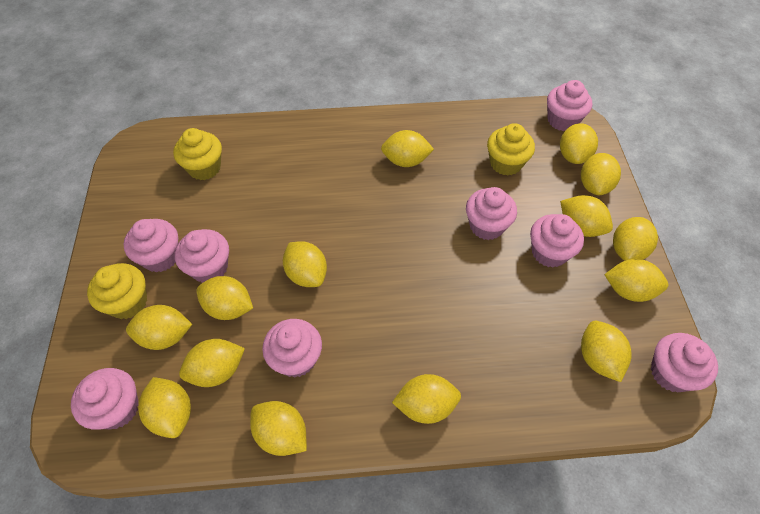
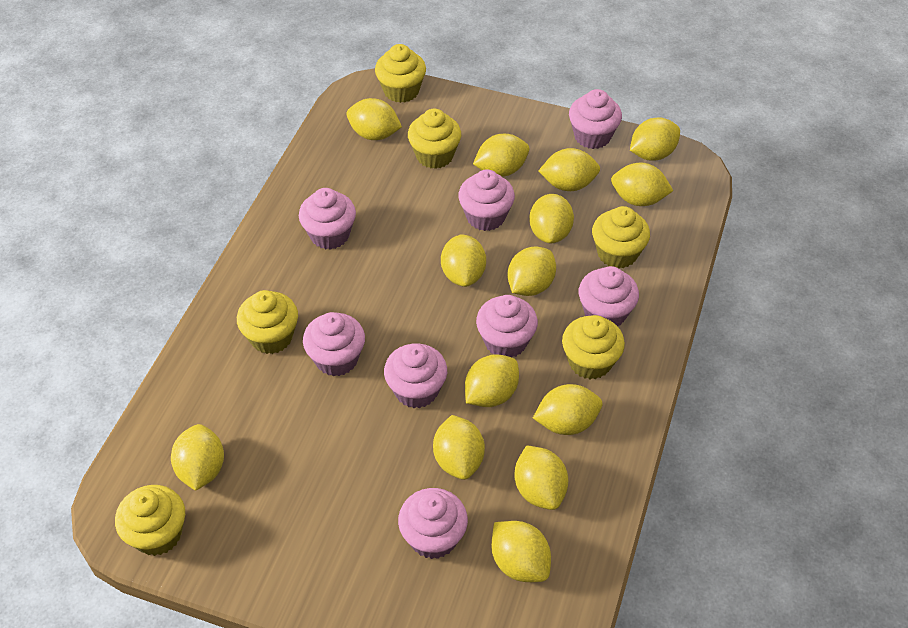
yellow cupcake: [87,263,147,319] [173,128,222,180] [487,123,535,176] = 3 -> [115,485,185,556] [237,290,298,354] [375,44,426,103] [408,108,461,169] [562,315,625,379] [592,206,650,268] = 6

